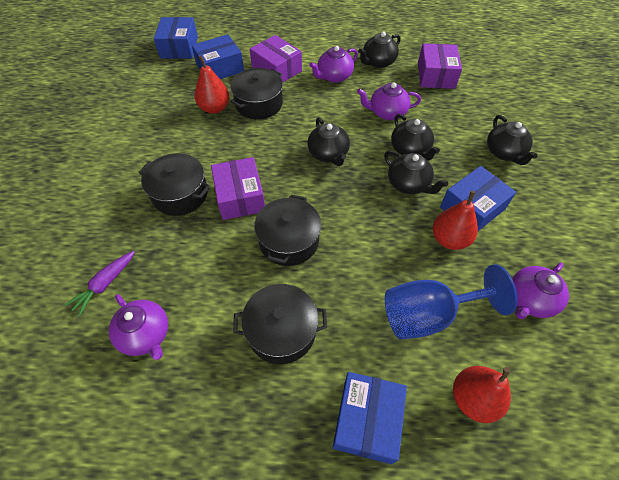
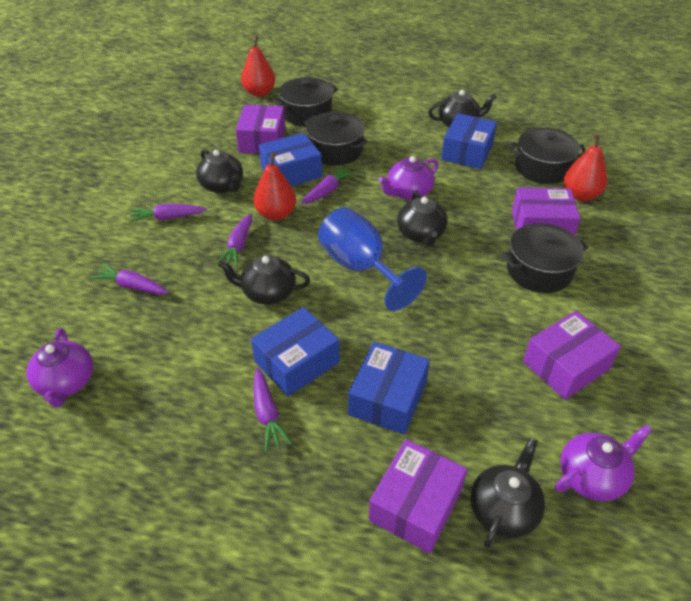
purple box: [211,157,265,220] [250,35,302,82] [418,43,462,89] = 3 -> [236,105,285,154] [369,439,467,553] [512,187,581,235] [523,311,621,400] = 4
purple carrot: [65,251,135,316] = 1 -> [90,264,168,294] [129,204,207,222] [217,214,252,267] [254,368,292,452] [301,165,355,204] = 5
purple teapot: [109,294,168,360] [309,46,358,83] [357,82,421,120] [512,262,569,319] = 4 -> [27,328,93,408] [378,156,438,200] [555,425,652,502] = 3

